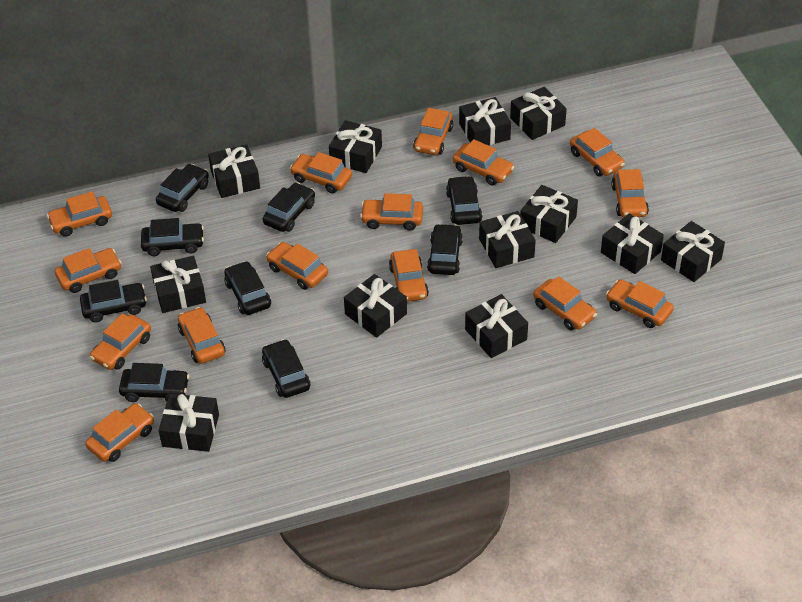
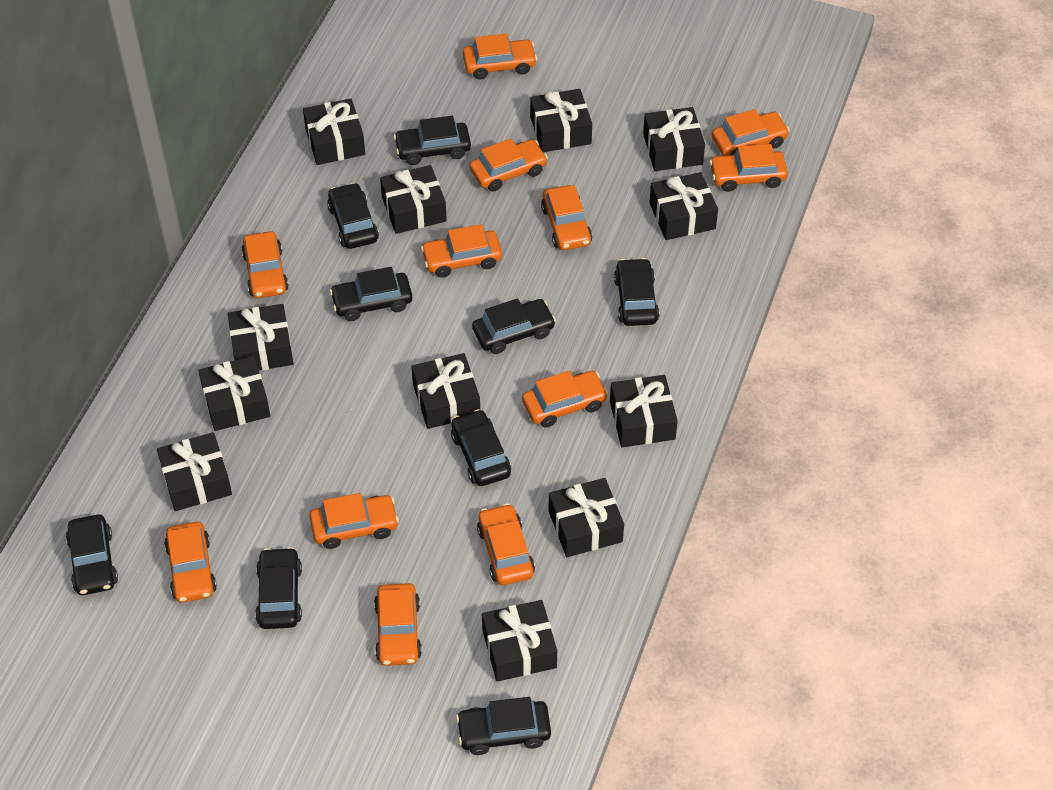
orange car: [47,191,112,237] [55,248,121,293] [85,403,154,462] [90,313,151,370] [178,307,226,364] [266,242,328,290] [290,152,352,194] [360,193,423,231] [389,249,429,302] [413,108,454,155] [453,139,514,186] [533,277,597,331] [570,128,625,177] [606,279,674,328] [611,169,649,218] = 15 -> [164,522,217,603] [241,231,289,298] [309,493,399,549] [374,583,422,666] [421,224,502,278] [463,34,537,80] [469,139,548,192] [477,503,535,585] [522,371,608,428] [541,185,592,250] [709,144,788,192] [712,109,790,155] = 12

